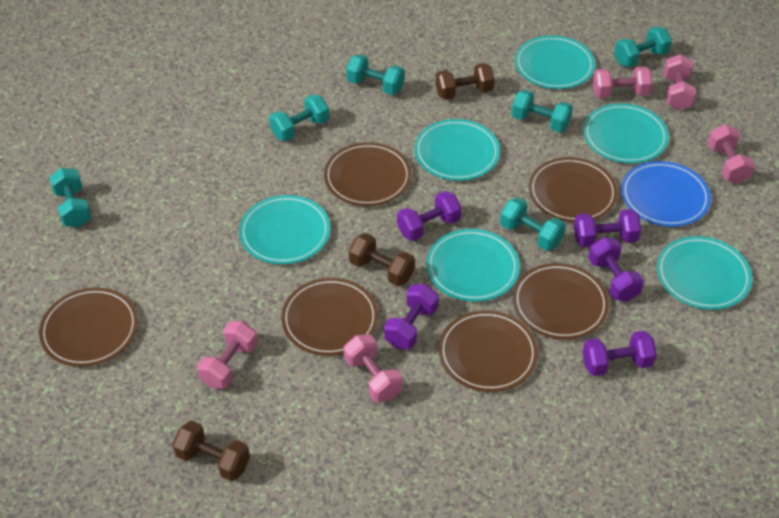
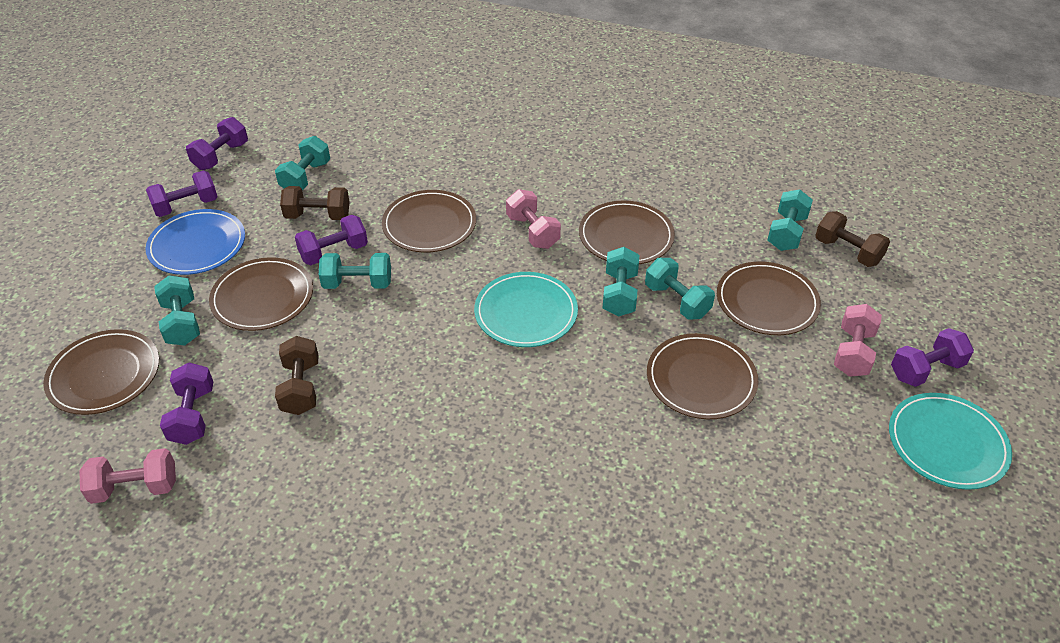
pink dumbbell: [197,321,258,389] [344,334,403,403] [592,67,653,98] [664,54,696,110] [708,124,755,184] = 5 -> [79,448,176,504] [506,189,561,249] [834,304,882,377] = 3
turquoise plate: [239,195,330,264] [414,119,500,181] [426,229,520,302] [515,35,595,89] [583,103,669,164] [657,236,752,310] = 6 -> [474,272,578,347] [889,393,1012,490] = 2

